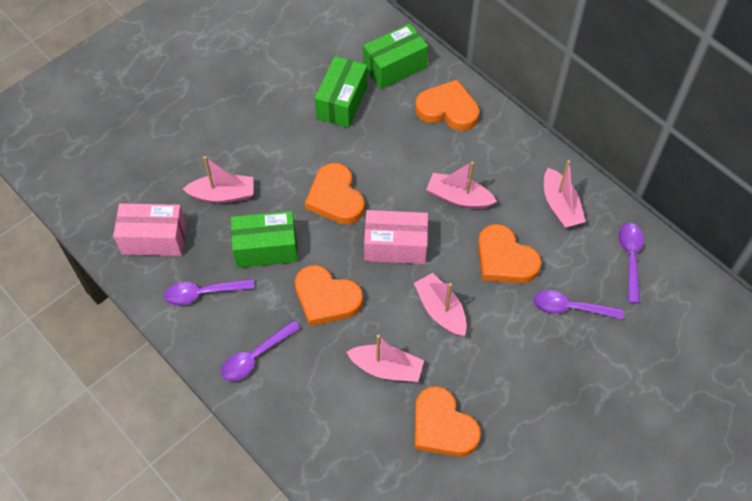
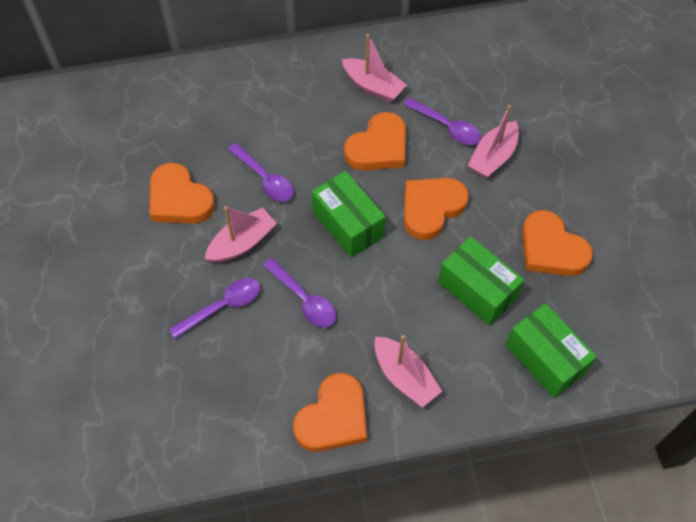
pink boat: [183,156,253,204] [346,334,424,382] [414,273,467,337] [426,161,497,209] [544,160,586,228] = 5 -> [205,206,277,263] [342,34,407,102] [375,335,442,408] [468,105,519,178] = 4
pink box: [113,203,186,256] [364,210,428,264] = 2 -> none = 0

